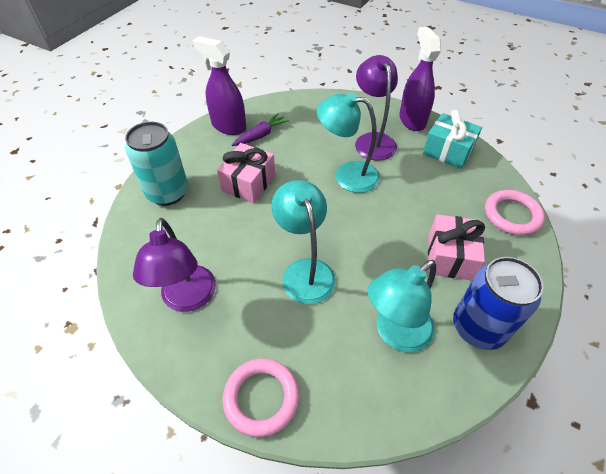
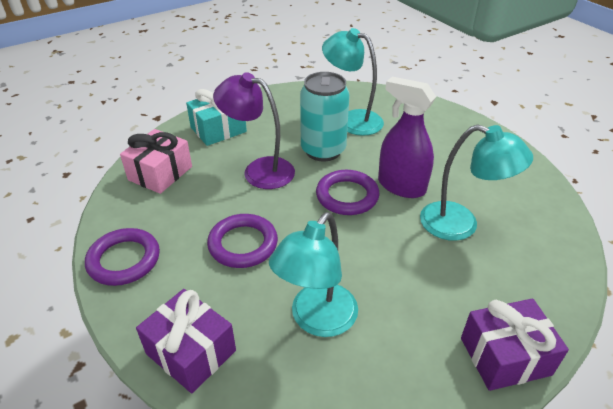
blue can: [453,257,544,350] = 1 -> none = 0
pink gift: [217,143,275,203] [428,214,485,281] = 2 -> [120,129,192,194] = 1
pink ring: [223,358,299,437] [485,190,545,236] = 2 -> none = 0
purple carrot: [232,113,289,146] = 1 -> none = 0
purple gift: none = 0 -> [136,289,236,393] [461,299,569,391] = 2
purple lamp: [133,218,216,312] [355,55,398,161] = 2 -> [213,72,295,189] = 1
purple ring: none = 0 -> [85,228,160,286] [207,214,278,268] [316,170,379,215] = 3
purple spray bottle: [193,36,246,135] [399,27,441,131] = 2 -> [378,77,436,198] = 1

